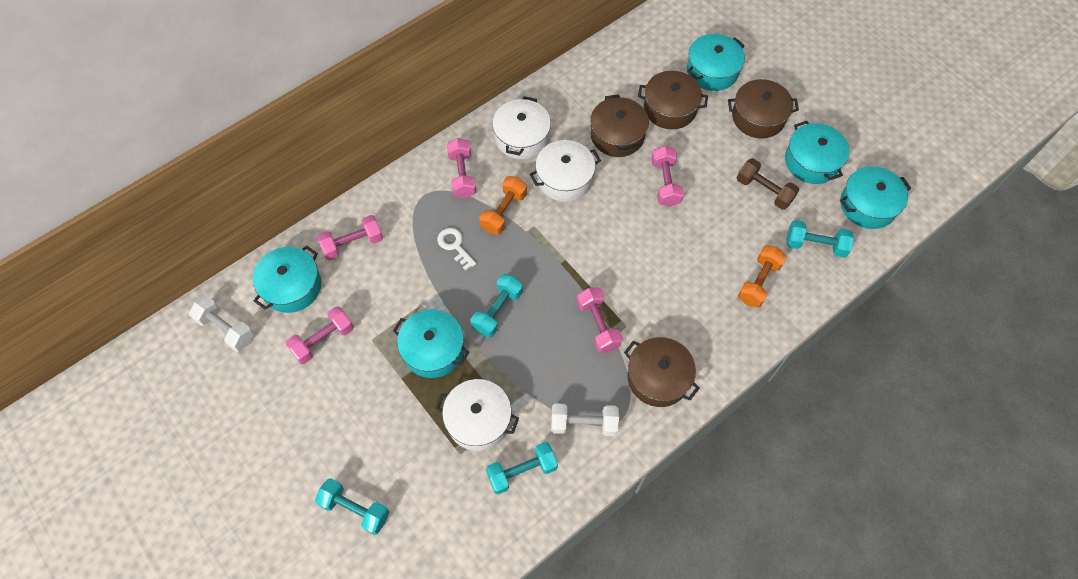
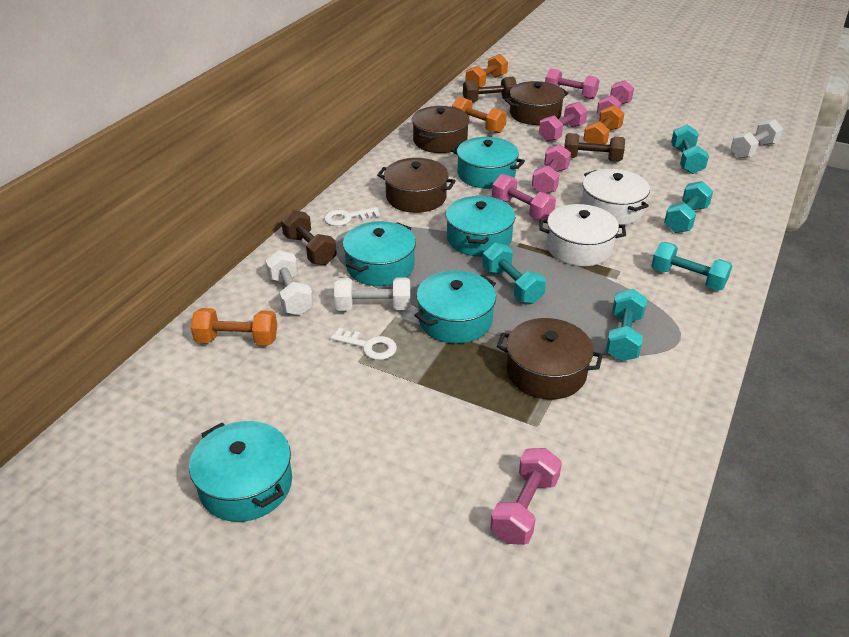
brown dumbbell: [737,158,799,210] = 1 -> [281,210,337,265] [463,77,516,103] [564,133,625,162] = 3
orange dumbbell: [479,176,527,235] [738,245,786,308] = 2 -> [191,308,277,346] [452,96,507,134] [465,54,508,87] [583,105,624,144] = 4
pink dumbbell: [286,306,354,364] [317,215,383,260] [447,138,477,199] [577,287,623,353] [651,146,684,207] = 5 -> [490,448,562,545] [492,174,556,220] [532,144,571,193] [539,102,588,142] [545,68,600,99] [597,80,634,116] = 6
turquoise dumbbell: [315,478,389,535] [471,274,523,337] [486,442,558,494] [786,220,854,258] = 4 -> [482,243,546,304] [606,289,647,361] [651,242,732,291] [664,181,713,233] [671,124,709,174] = 5
white dumbbell: [189,296,254,352] [551,404,619,436] = 2 -> [265,250,313,315] [334,277,410,311] [730,119,783,159] = 3
white key: [437,228,476,271] = 1 -> [324,207,380,226] [331,328,397,360] = 2
white pot: [436,379,519,451] [492,96,551,159] [530,140,601,202] = 3 -> [539,204,626,266] [581,169,650,225] = 2

